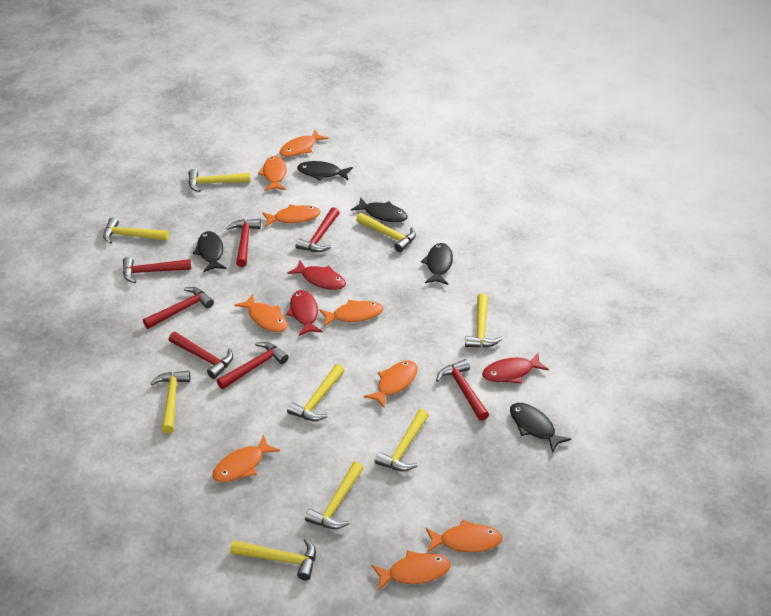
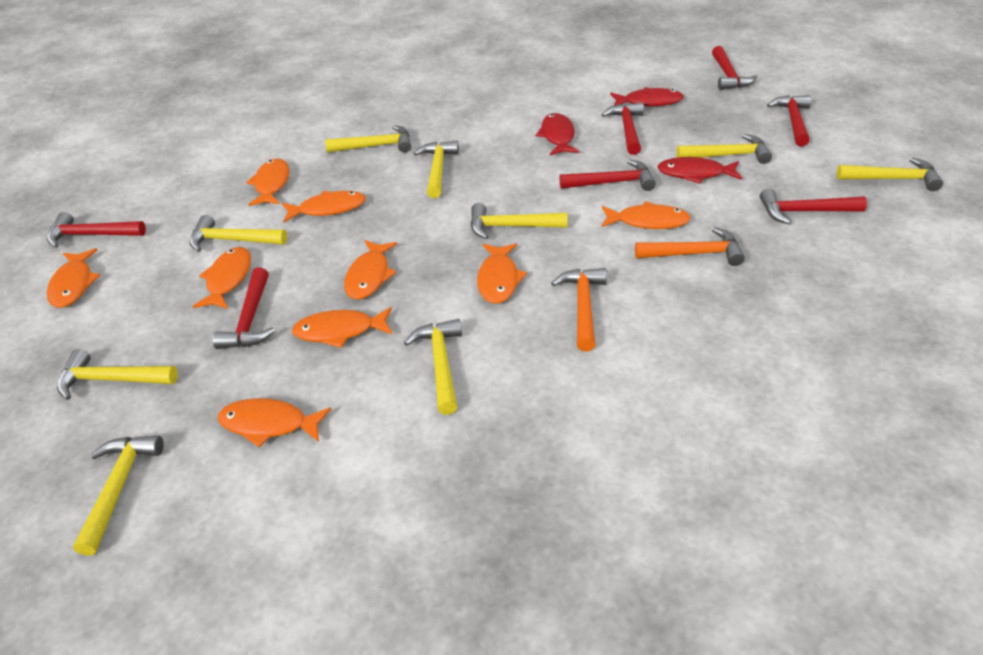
black fish: [193,231,227,272] [297,161,353,181] [351,197,408,222] [421,243,453,285] [510,403,571,453] = 5 -> none = 0
orange hammer: none = 0 -> [551,268,607,351] [635,227,745,266] = 2

